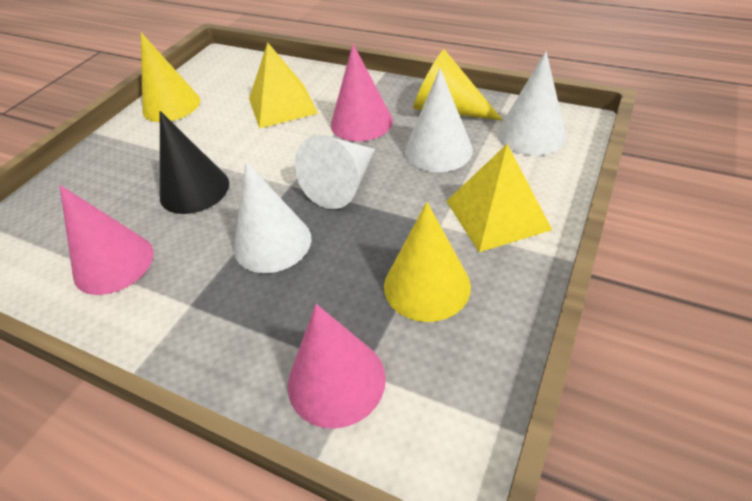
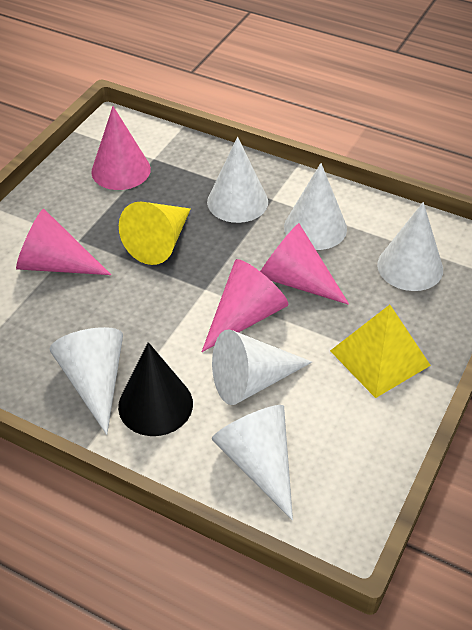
pink cone: [60,185,154,295] [288,304,386,429] [331,44,393,142] = 3 -> [16,209,111,275] [91,106,151,190] [202,259,288,352] [260,223,349,305] = 4
white cone: [234,161,312,273] [295,135,375,209] [405,68,473,172] [497,51,566,156] = 4 -> [50,327,123,435] [207,137,268,223] [212,329,312,405] [212,405,293,520] [284,163,347,250] [377,202,443,291] = 6
yellow cone: [141,32,200,122] [384,202,471,322] [413,49,503,120] = 3 -> [119,201,191,265] = 1
yellow pyramid: [249,42,318,129] [447,144,552,252] = 2 -> [330,305,431,398] = 1

